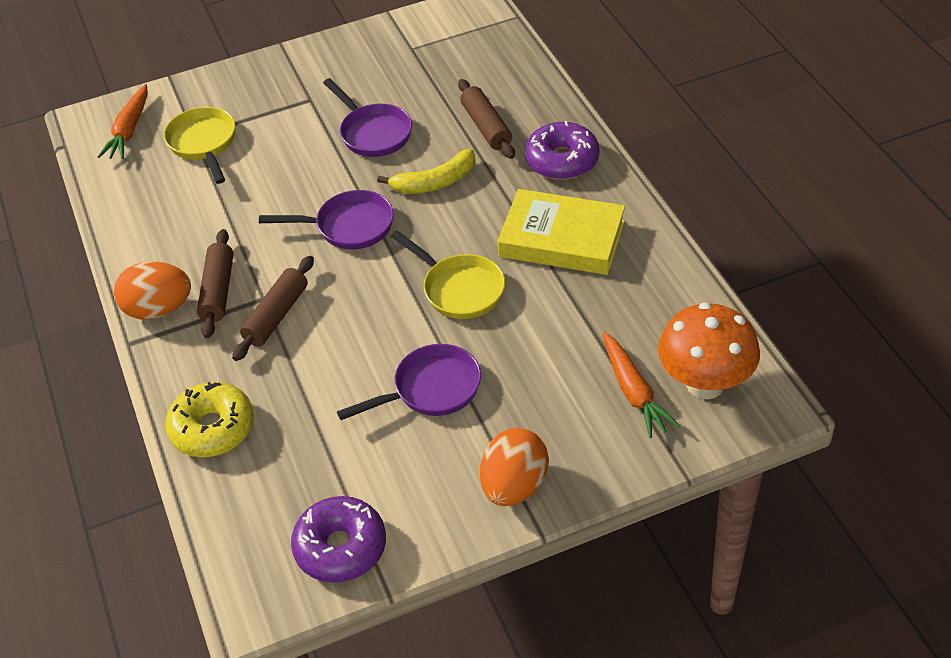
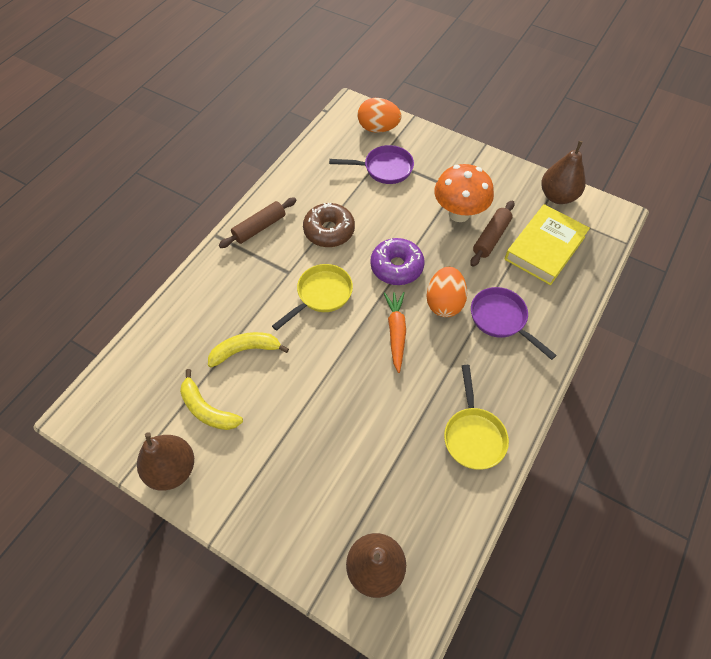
brown donut: none = 0 -> [303,203,355,247] = 1
brown pear: none = 0 -> [137,432,194,491] [346,533,406,598] [541,141,586,204] = 3
brown rolling pin: [197,229,234,338] [232,256,314,361] [458,79,515,159] = 3 -> [219,197,297,248] [470,200,515,267] = 2
orange carrot: [98,84,148,159] [602,332,680,438] = 2 -> [384,292,406,373] = 1
purple donut: [291,496,386,583] [525,121,600,180] = 2 -> [370,238,425,285] = 1
purple pan: [259,190,394,249] [323,78,412,157] [337,344,481,420] = 3 -> [329,145,414,184] [471,287,557,360] = 2
yellow banana: [377,149,475,194] = 1 -> [180,369,243,430] [208,332,289,368] = 2
yellow donut: [165,382,254,457] = 1 -> none = 0

